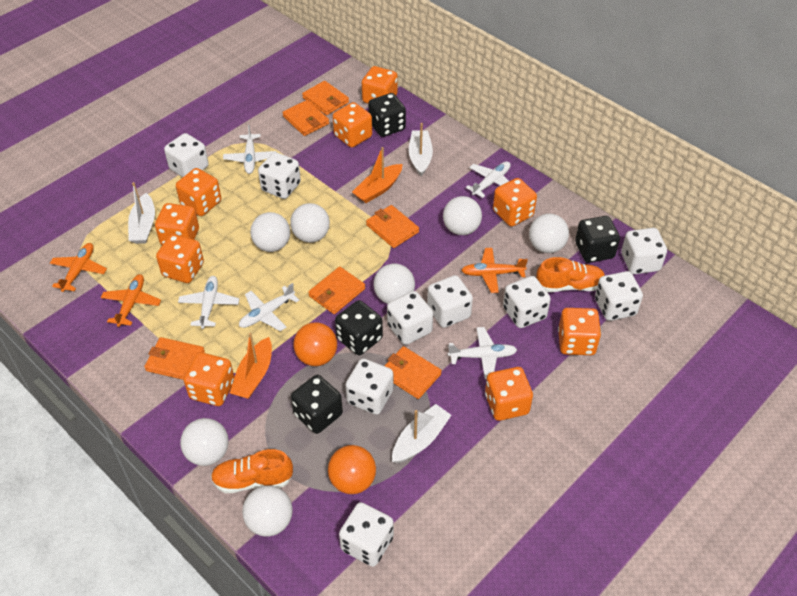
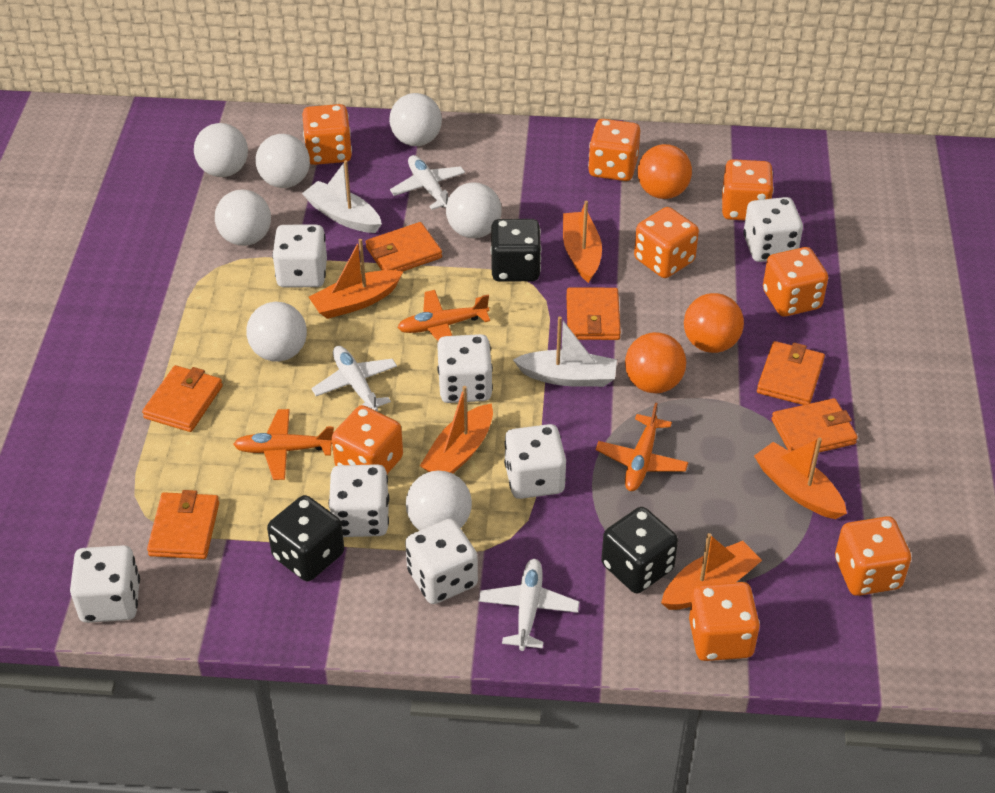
black dice: [291,375,343,434] [335,300,383,355] [368,93,406,137] [575,216,620,263] = 4 -> [267,495,344,581] [491,219,541,282] [601,507,678,593] = 3
orange ball: [293,322,337,366] [328,445,376,494] = 2 -> [625,332,686,393] [638,144,692,199] [684,293,744,353] = 3
orange boat: [230,333,272,399] [352,147,402,203] = 2 -> [309,239,403,319] [420,386,493,473] [563,201,602,283] [661,533,762,610] [754,437,847,519] = 5
orange dice: [155,203,199,245] [156,234,204,283] [176,168,221,216] [184,352,234,406] [333,102,372,147] [362,66,398,103] [485,367,533,421] [493,178,537,226] [558,308,601,355] = 9 -> [302,104,352,165] [332,405,403,474] [588,119,640,181] [634,207,699,278] [689,582,760,661] [722,159,774,220] [763,247,828,317] [835,516,911,596] = 8
orange shoe: [211,449,293,493] [536,257,605,292] = 2 -> none = 0
white boat: [128,182,155,244] [392,404,451,463] [409,123,433,176] = 3 -> [302,160,382,233] [513,316,617,387] = 2
white dice: [164,133,209,177] [258,152,301,199] [339,502,394,567] [345,359,393,415] [387,291,433,345] [427,275,473,328] [503,276,551,328] [595,271,643,321] [621,228,667,274] = 9 -> [70,545,140,623] [272,225,327,287] [329,464,389,537] [405,519,478,604] [437,334,493,403] [504,424,566,499] [743,197,803,262] = 7
white plane: [178,276,239,329] [223,125,276,174] [239,283,299,331] [448,327,517,379] [466,161,511,198] = 5 -> [311,346,397,411] [390,155,465,210] [479,559,579,651] = 3

